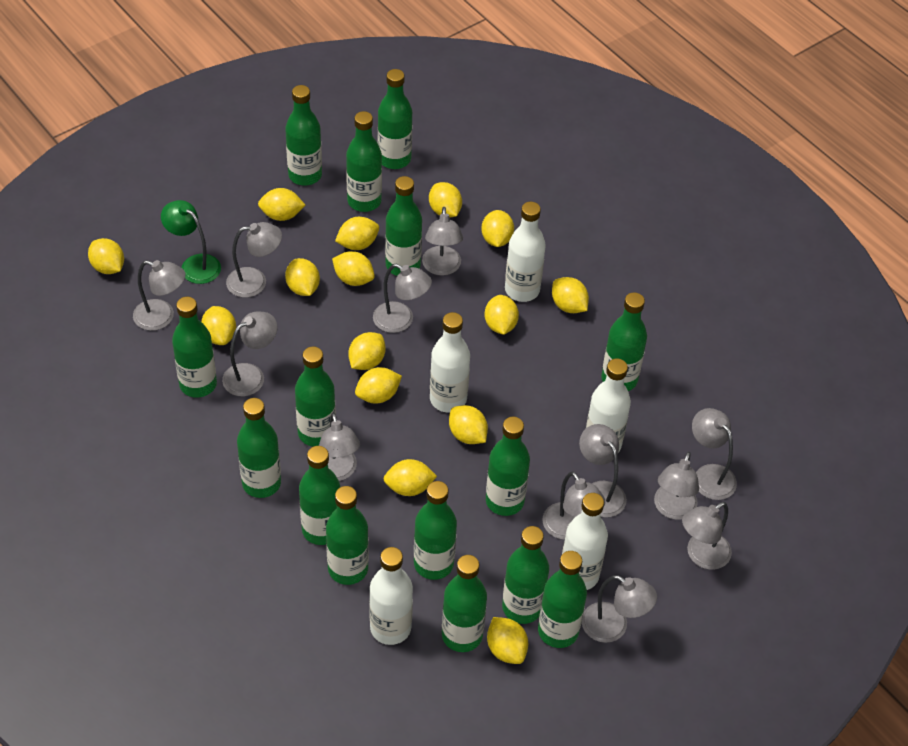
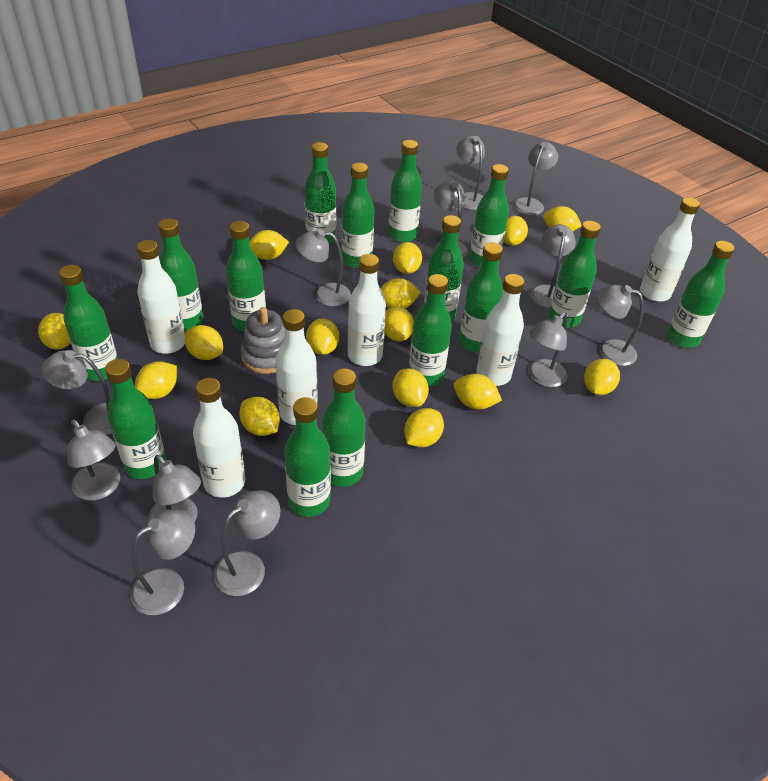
green lamp: [161,200,221,284] = 1 -> none = 0
grey stacking toy: none = 0 -> [241,307,285,374] = 1
white bottle: [369,547,413,645] [430,312,470,412] [505,202,546,302] [562,493,608,590] [586,358,631,452] = 5 -> [137,240,185,354] [193,378,245,498] [275,309,318,425] [348,254,386,366] [476,274,524,386] [640,197,700,302] = 6

